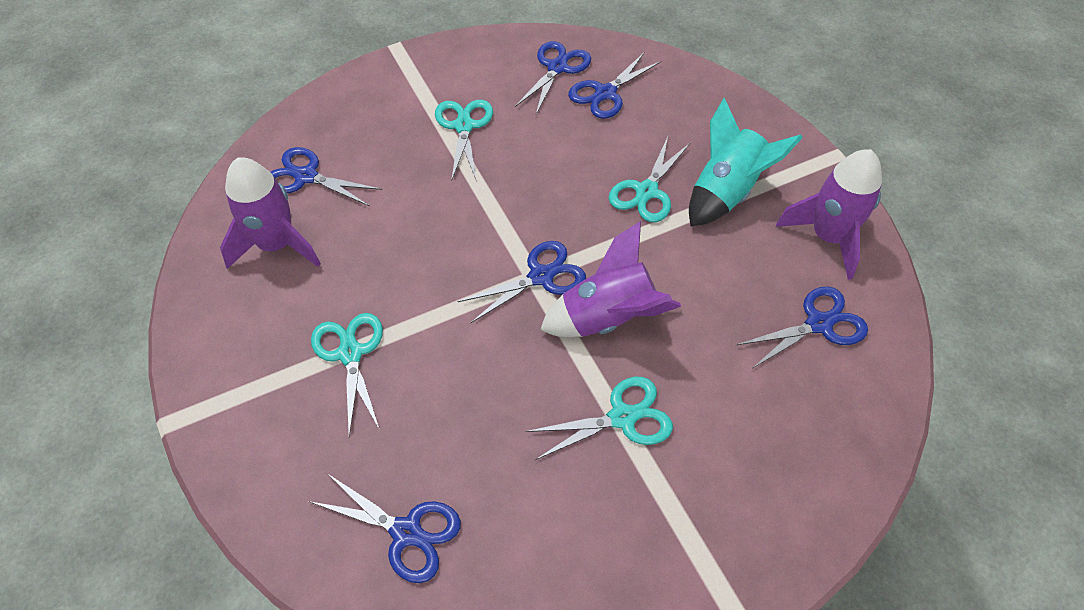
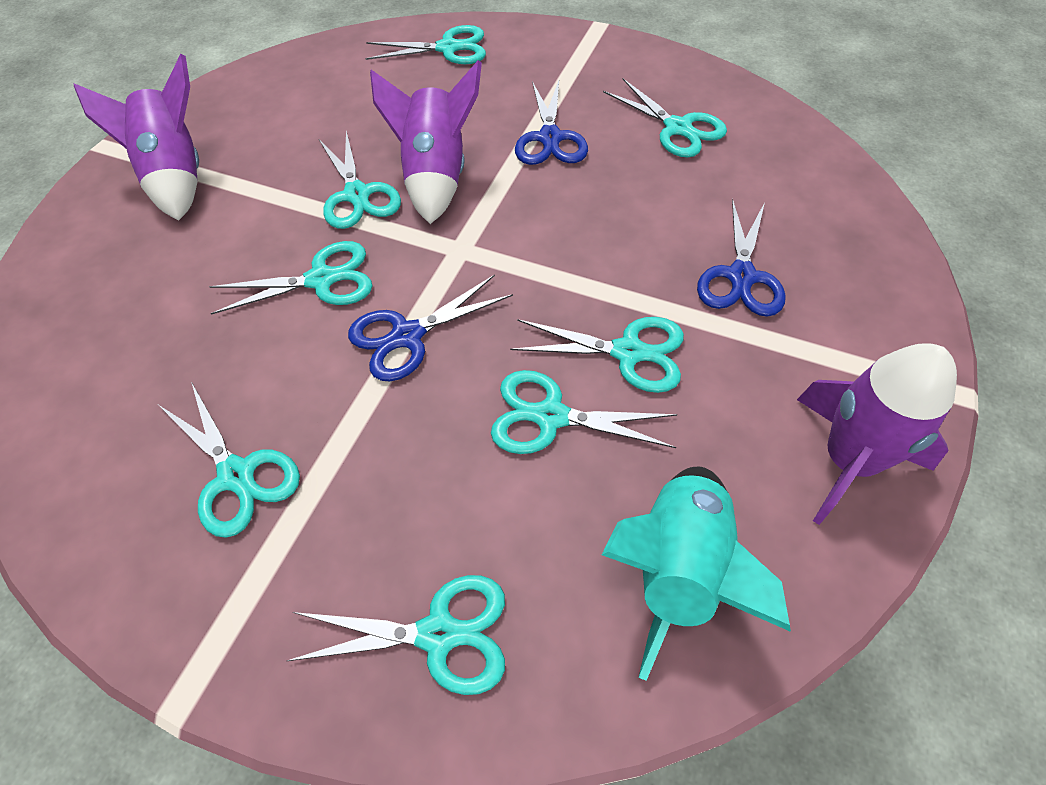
blue scissors: [270,147,382,206] [309,474,461,583] [457,241,586,323] [515,41,591,114] [568,53,662,119] [736,286,868,369] = 6 -> [348,274,513,381] [515,81,588,165] [697,199,786,317] = 3
turquoise scissors: [311,313,383,436] [435,100,493,182] [526,377,673,460] [609,137,691,222] = 4 -> [159,382,300,538] [209,241,372,315] [287,575,505,695] [319,131,401,229] [365,25,486,64] [491,370,678,454] [510,317,684,393] [603,79,727,157] = 8

